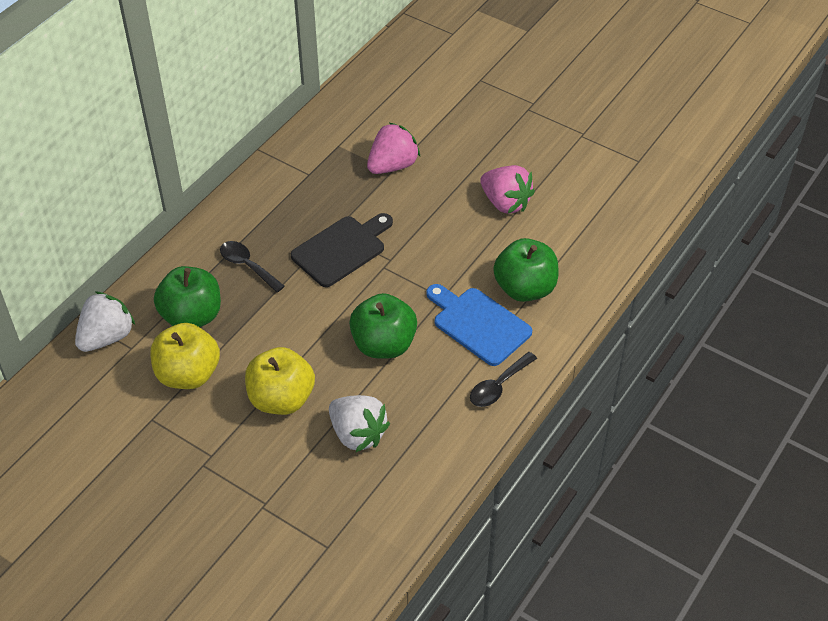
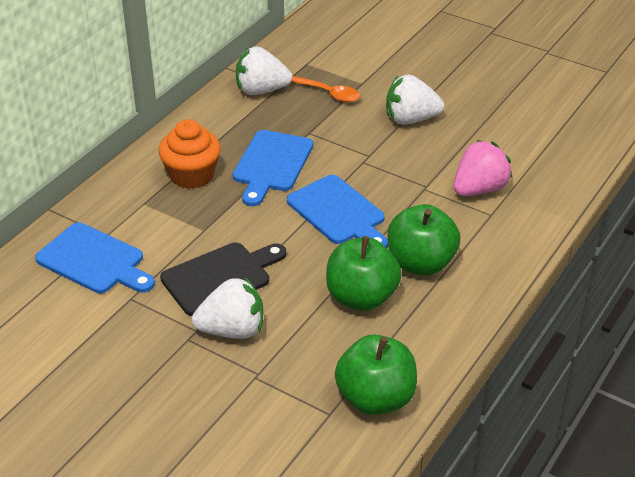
black spoon: [220,241,285,293] [470,352,537,407] = 2 -> none = 0
blue cutting board: [426,284,532,366] = 1 -> [35,223,155,293] [233,130,313,206] [287,175,388,248] = 3
orange cupcake: none = 0 -> [159,119,221,189] = 1
orange spoon: none = 0 -> [291,76,360,102] = 1
pink strawberry: [367,122,420,174] [480,165,535,214] = 2 -> [454,140,513,196] = 1
white strawberry: [75,292,136,352] [329,395,390,452] = 2 -> [192,277,263,339] [236,46,292,95] [386,74,444,125] = 3
yellow apple: [150,323,220,389] [245,347,315,415] = 2 -> none = 0

